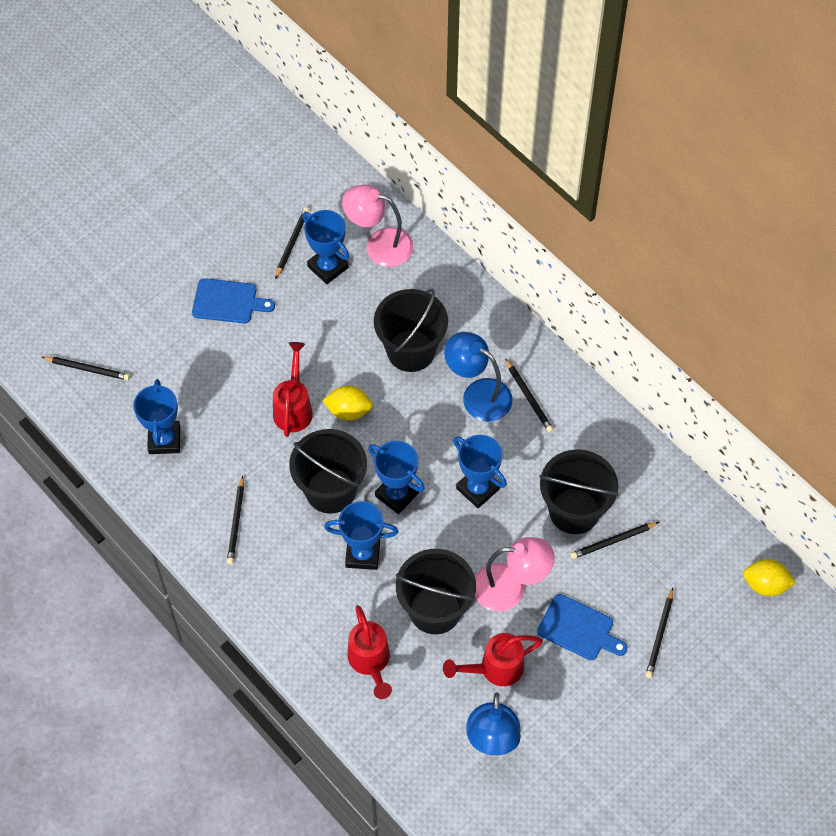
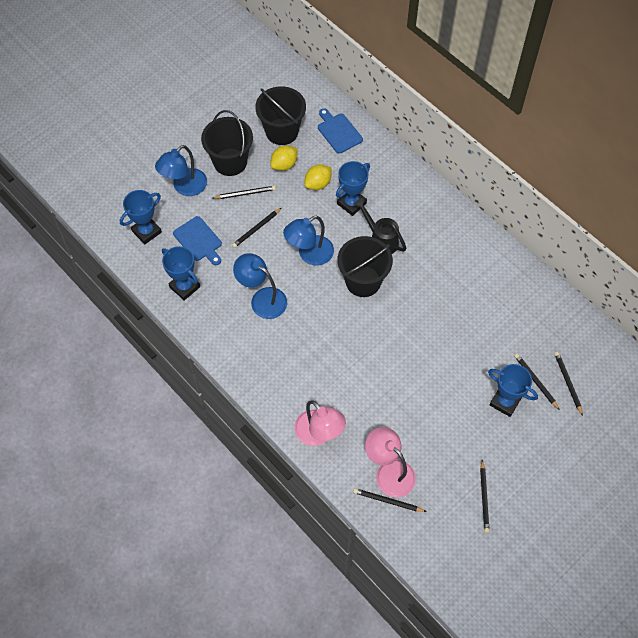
black bucket: [289,429,367,514] [374,289,448,372] [396,549,476,634] [539,449,619,534] = 4 -> [201,110,253,176] [255,86,306,145] [337,236,393,297] = 3
black watering can: none = 0 -> [353,198,407,254] = 1
blue lamp: [444,332,513,422] [466,692,521,755] = 2 -> [155,145,207,196] [233,253,287,319] [283,215,334,266] = 3
blue trophy: [133,379,181,454] [302,210,349,284] [324,501,399,570] [368,441,425,514] [453,435,507,508] = 5 -> [120,190,162,244] [162,246,200,300] [336,161,370,216] [488,364,538,417] = 4
red watering can: [273,342,313,437] [347,605,392,699] [443,633,543,686] = 3 -> none = 0

